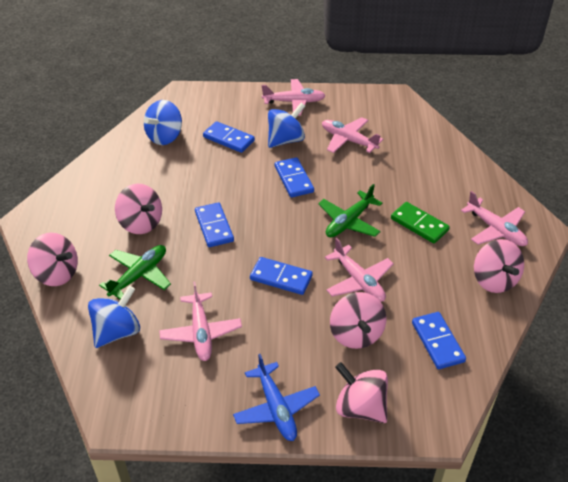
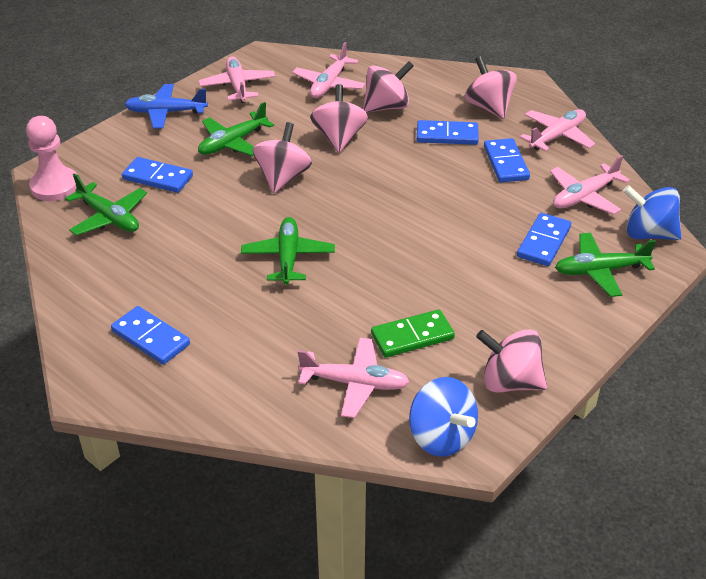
blue spinning top: [88,286,140,348] [144,100,182,145] [268,103,305,148] = 3 -> [409,377,478,457] [623,185,682,240] = 2
green plane: [99,245,171,299] [318,184,382,237] = 2 -> [65,173,147,236] [198,102,274,156] [241,217,335,285] [555,233,656,297] = 4
pink pawn: none = 0 -> [26,116,77,201] = 1

